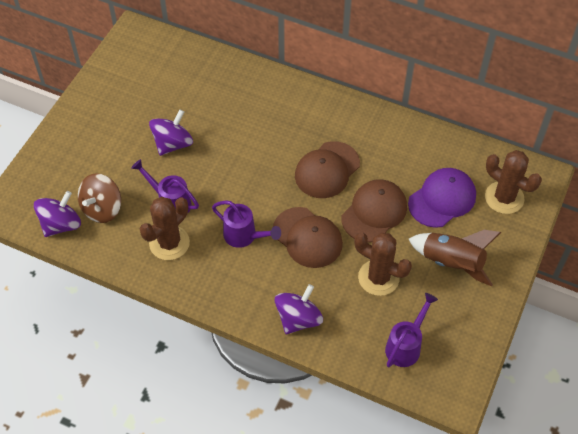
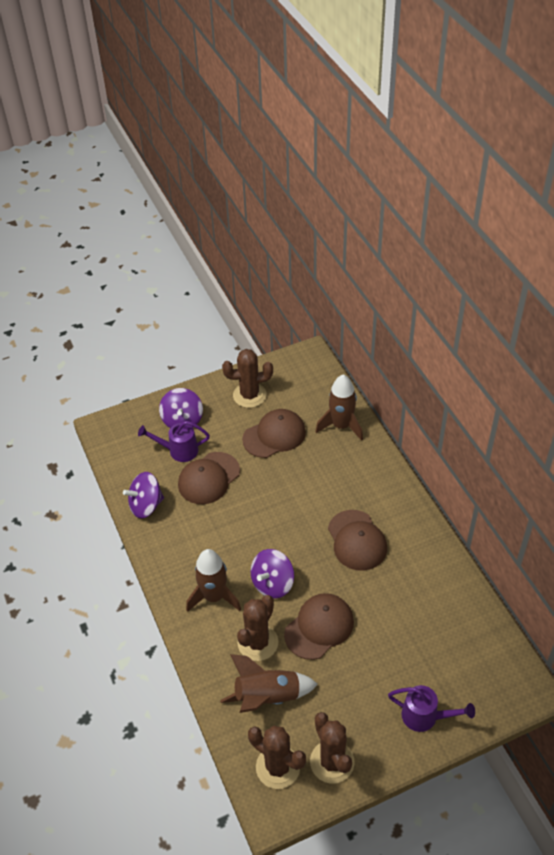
brown cactus: [140,197,190,260] [354,232,412,296] [485,150,542,214] = 3 -> [222,349,273,408] [237,595,278,661] [248,725,306,789] [310,712,355,784] = 4
brown cap: [273,207,343,268] [295,141,360,198] [342,179,407,242] = 3 -> [178,452,240,504] [242,409,306,458] [284,593,354,660] [328,510,387,571] = 4
brown rocket: [409,230,501,286] = 1 -> [186,549,241,612] [220,654,318,713] [315,374,363,441] = 3
brown spinning top: [78,173,121,223] = 1 -> none = 0
purple cap: [408,168,476,228] = 1 -> none = 0
purple watering can: [131,159,199,213] [212,201,281,248] [385,293,438,367] = 3 -> [138,421,210,462] [388,685,475,732] = 2

